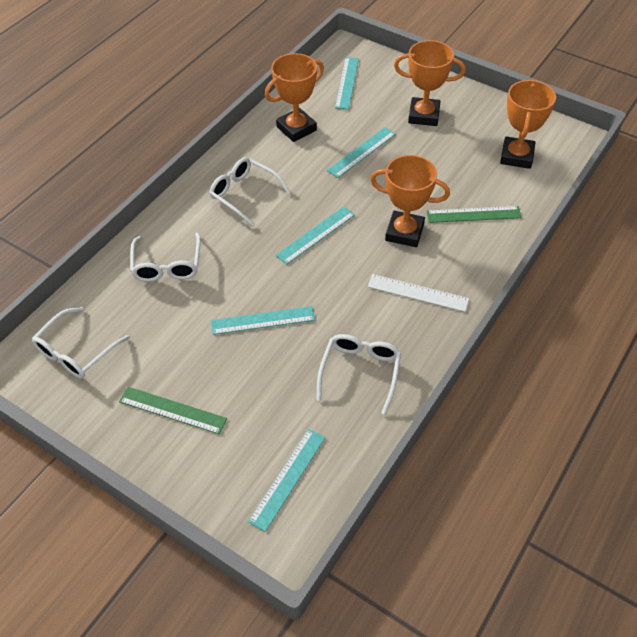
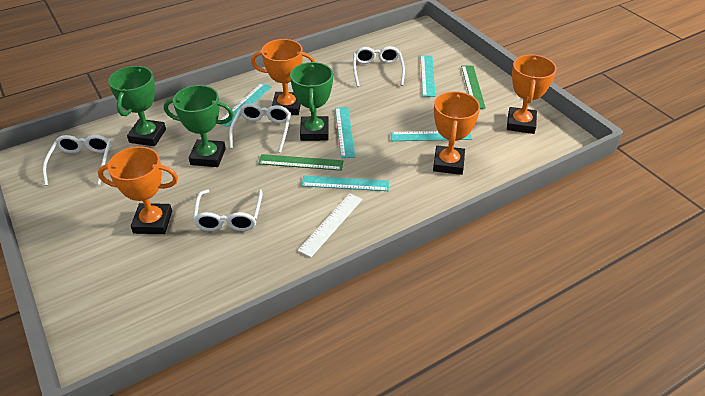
green trophy: none = 0 -> [108,66,166,146] [164,85,234,167] [290,62,333,141] = 3

